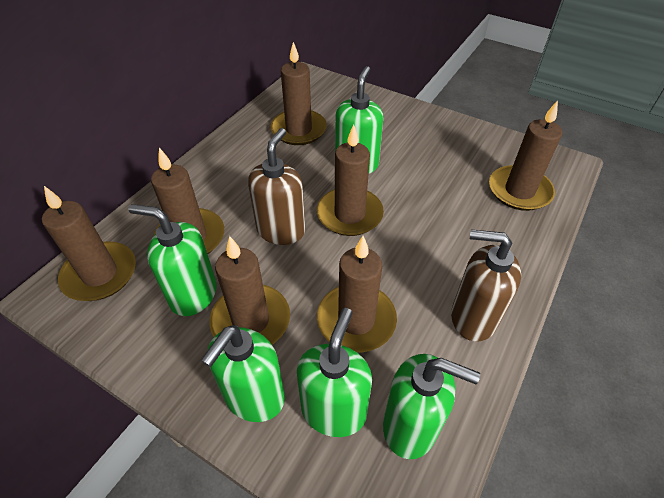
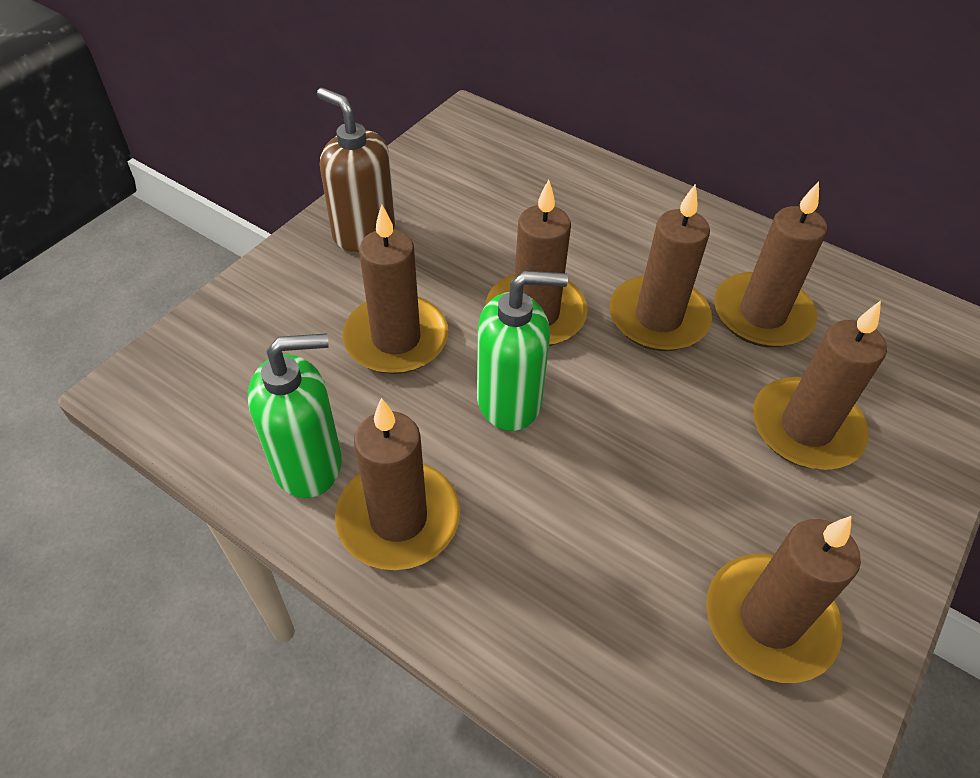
brown soap dispenser: [248,128,305,245] [451,230,521,342] = 2 -> [317,88,395,252] = 1
green soap dispenser: [129,204,217,316] [201,325,285,422] [297,308,372,437] [335,66,383,174] [383,354,480,459] = 5 -> [248,333,342,498] [477,271,568,431] = 2

